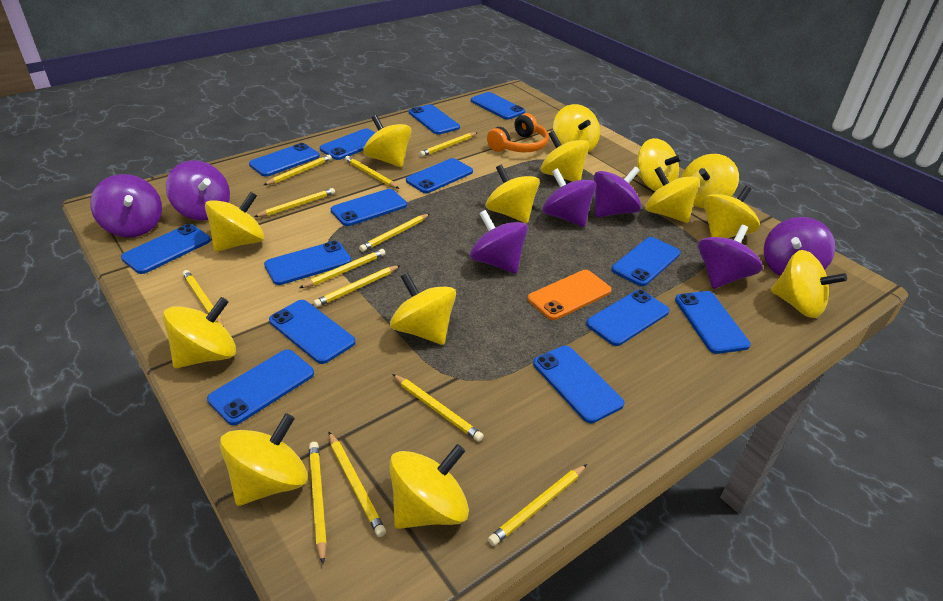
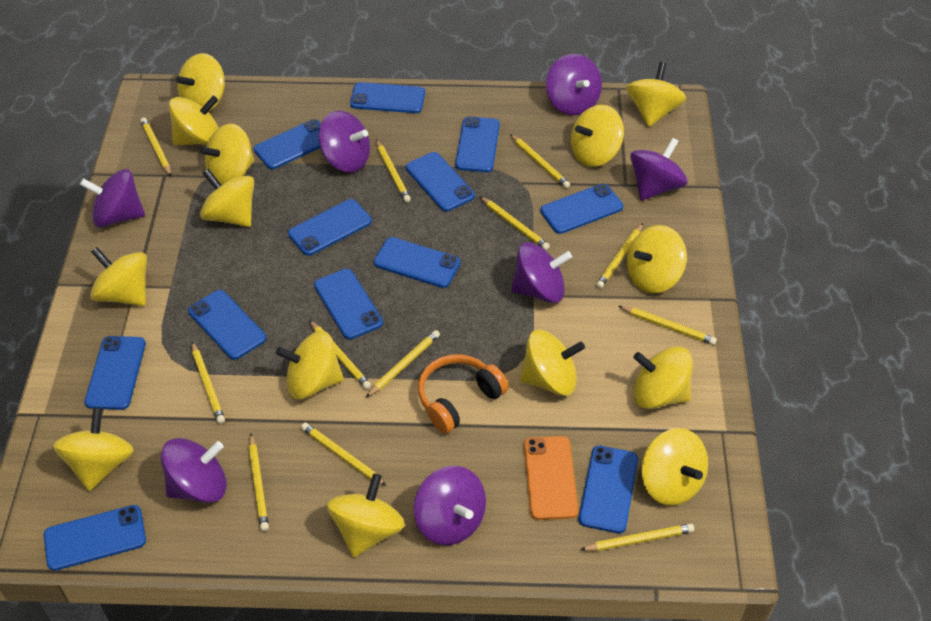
blue phone: [121,224,211,274] [207,349,314,425] [249,143,320,177] [264,241,351,285] [269,300,355,364] [320,128,376,160] [331,189,407,226] [406,158,473,193] [409,104,460,135] [471,92,525,120] [533,346,624,423] [586,290,670,346] [612,237,681,286] [675,291,751,354] = 14 -> [44,505,146,571] [84,336,146,410] [188,290,266,360] [254,119,321,169] [288,199,372,256] [314,269,383,339] [350,82,425,113] [374,237,461,288] [406,152,475,211] [455,116,500,172] [540,184,623,234] [578,445,638,534] = 12

